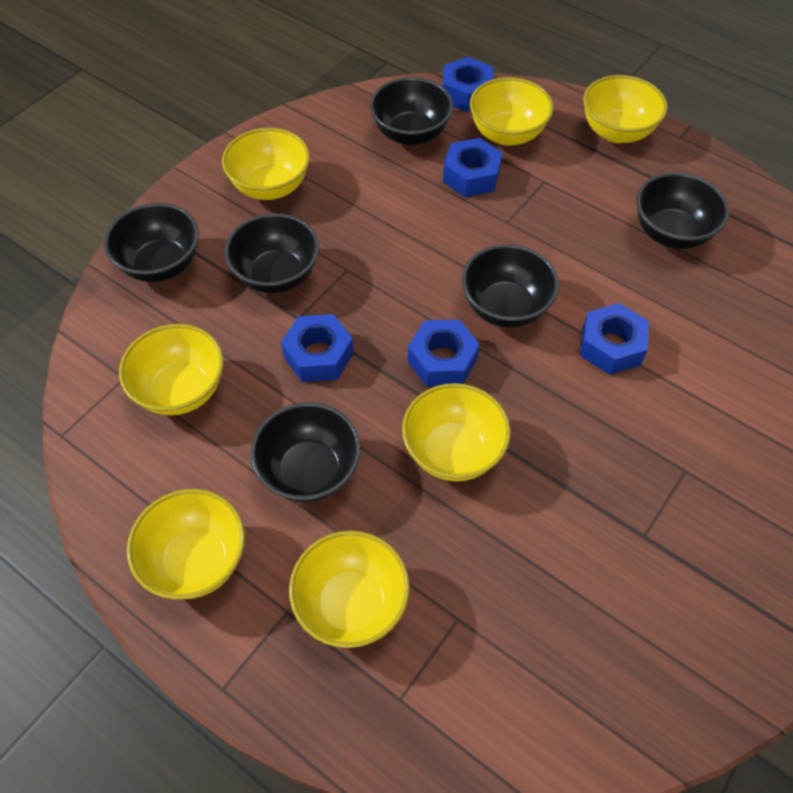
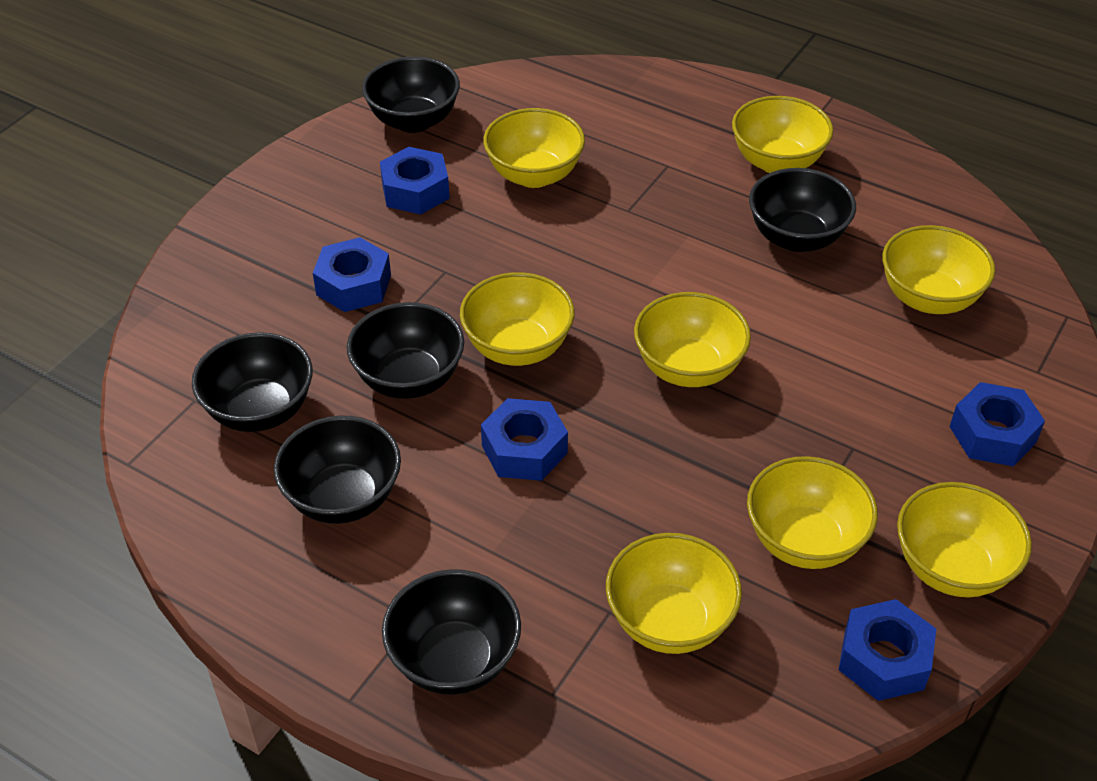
yellow bowl: [119,324,223,415] [127,489,245,600] [222,128,310,200] [289,531,410,648] [402,383,511,481] [470,77,553,146] [583,75,668,143] = 7 -> [460,272,574,366] [483,108,585,188] [606,533,742,654] [634,292,751,387] [732,96,833,173] [747,456,878,569] [882,225,995,314] [897,482,1032,597] = 8

